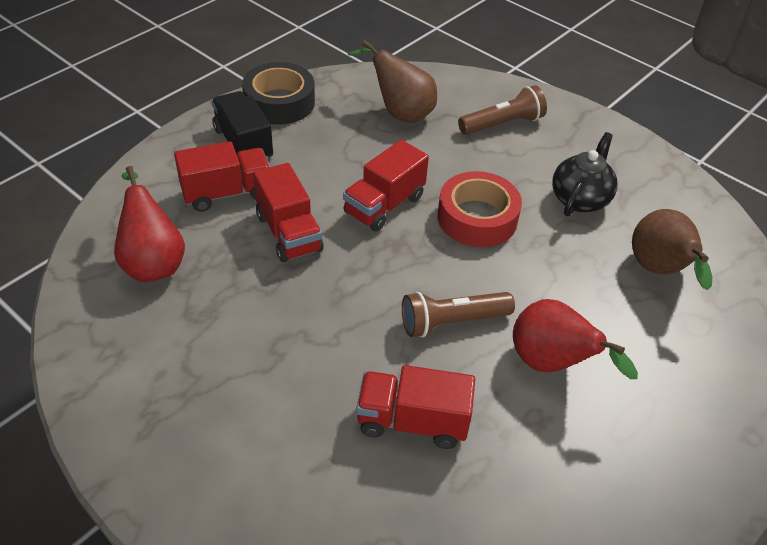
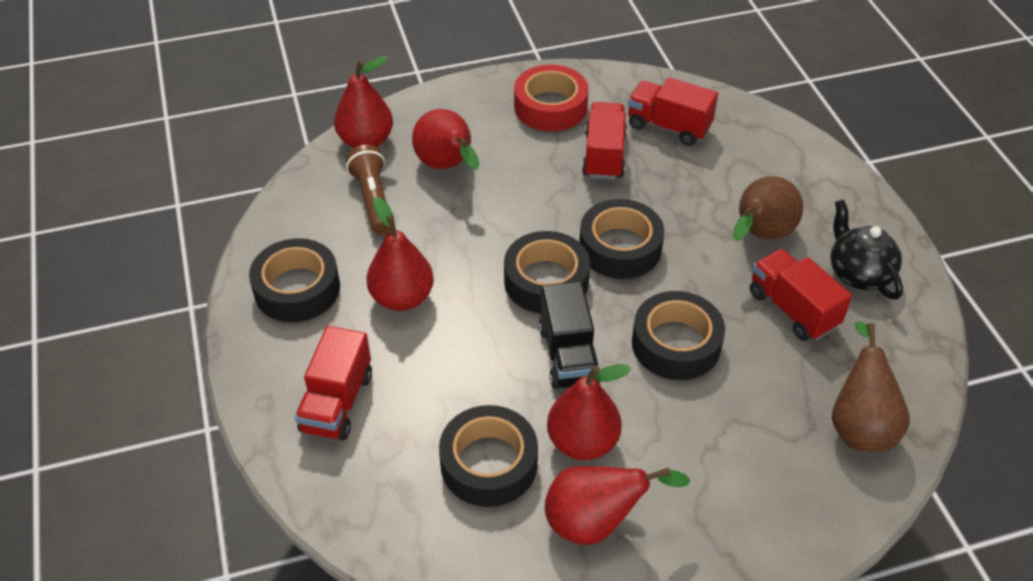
black tape: [242,62,315,124] = 1 -> [249,238,340,322] [439,405,538,507] [504,231,590,314] [579,199,664,279] [632,291,725,380] = 5
brown flashlight: [402,292,515,338] [458,85,547,135] = 2 -> [346,145,391,235] = 1
red pear: [114,166,185,282] [513,299,638,379] = 2 -> [334,56,393,148] [366,197,434,311] [412,109,479,170] [545,466,690,545] [547,364,631,460] = 5

